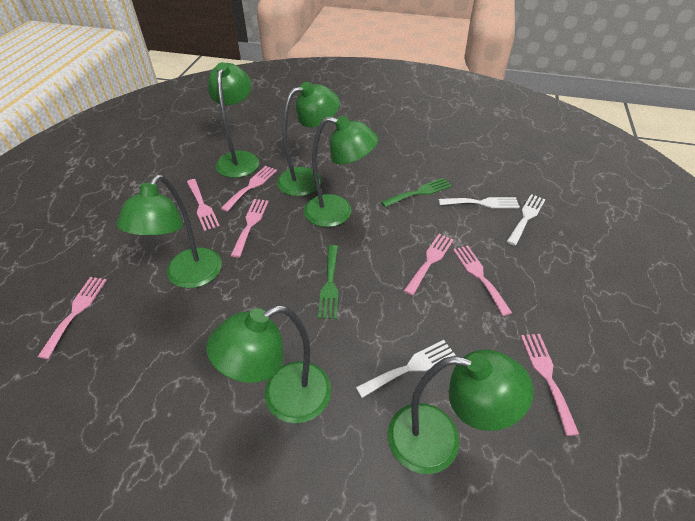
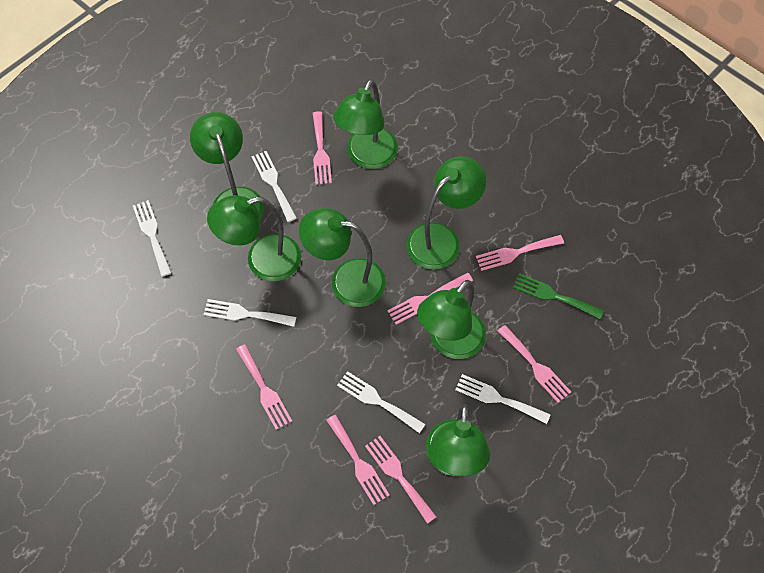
green fork: [318,245,339,319] [381,178,452,207] = 2 -> [513,273,604,319] = 1
green lamp: [116,175,222,288] [206,305,331,423] [208,62,259,178] [277,82,340,196] [304,115,378,227] [388,349,534,474] = 6 -> [190,112,264,219] [207,195,301,281] [299,208,386,307] [333,79,398,169] [406,156,486,270] [417,280,486,359] [426,404,490,476] = 7
white fork: [356,340,455,398] [439,197,520,208] [507,194,546,246] = 3 -> [133,200,171,277] [203,299,296,327] [251,151,297,222] [337,371,425,433] [455,374,551,424] = 5

